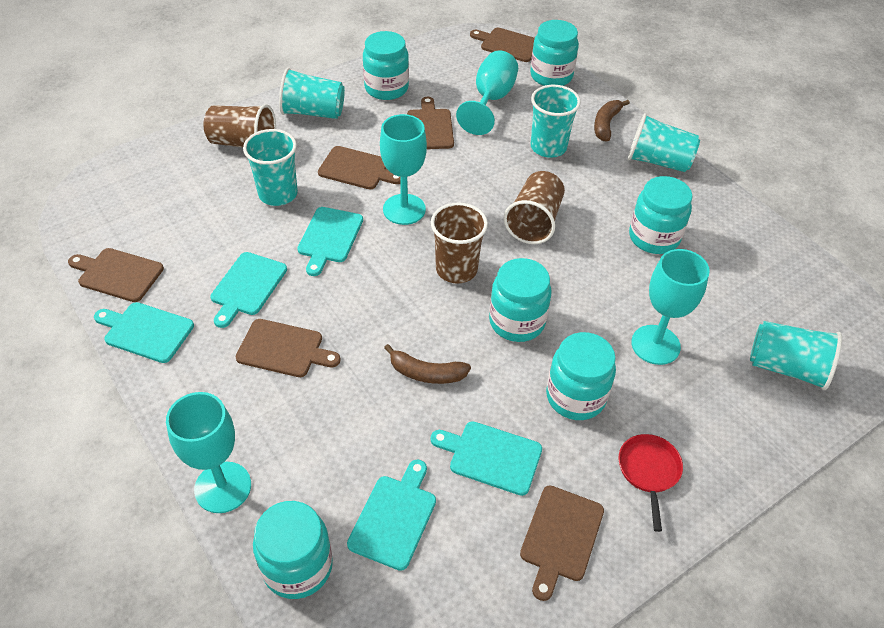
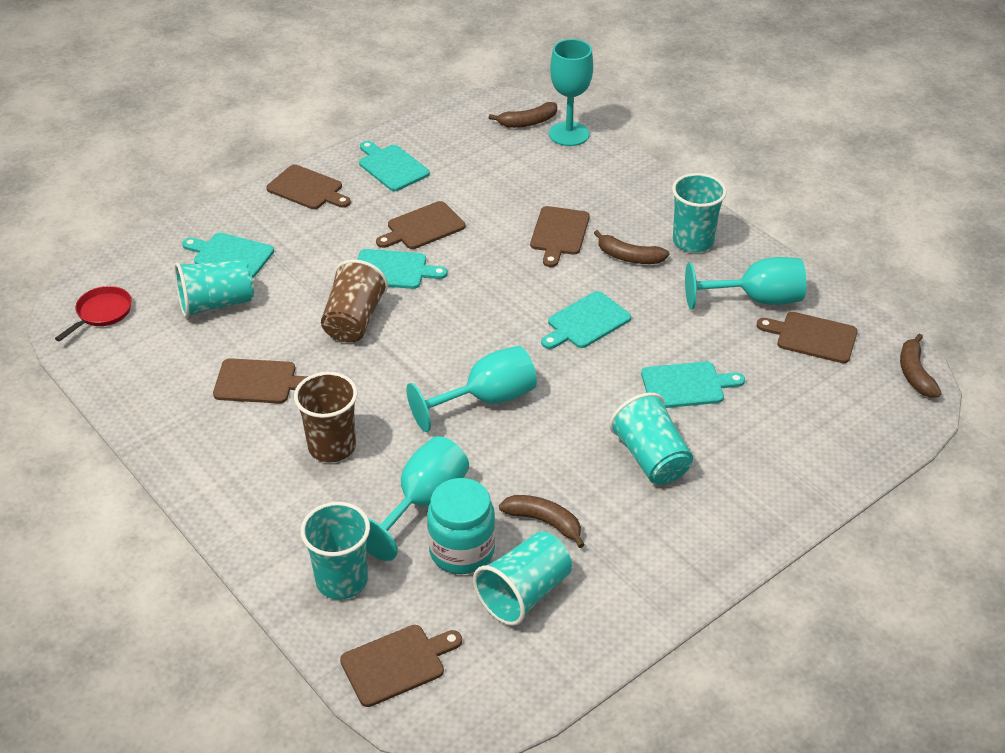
brown banana: [384,344,471,384] [594,100,630,141] = 2 -> [489,102,557,128] [499,495,585,548] [594,230,669,264] [900,334,942,398] = 4
brown cup: [204,104,276,148] [431,203,488,283] [504,171,565,244] = 3 -> [294,372,357,463] [321,259,388,342] = 2
turquoise jar: [253,501,333,599] [363,31,409,100] [489,258,551,342] [530,20,579,86] [546,332,616,420] [629,176,692,254] = 6 -> [427,478,495,574] = 1

